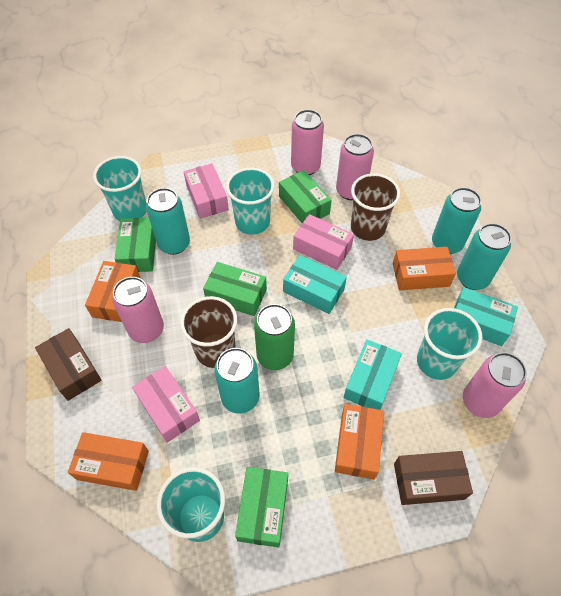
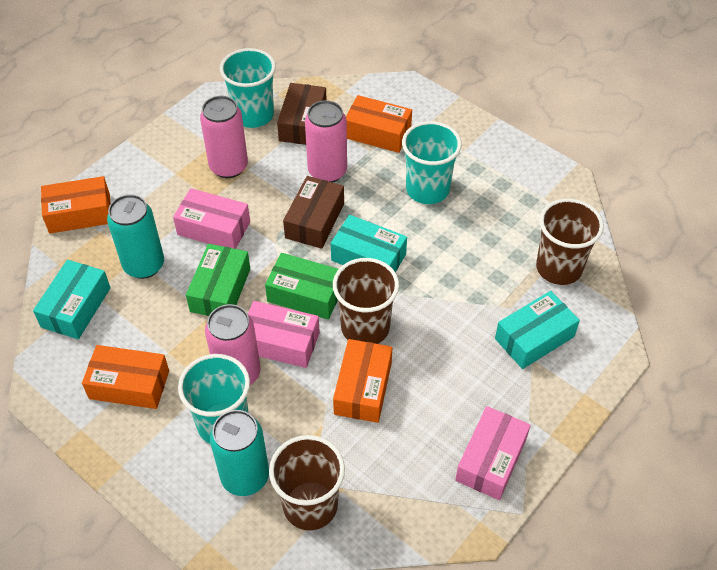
brown cup: [180,296,237,368] [351,173,400,241] = 2 -> [269,435,345,530] [333,258,399,344] [536,199,604,285] = 3
green box: [115,218,156,272] [203,262,267,316] [235,467,288,548] [279,170,332,223] = 4 -> [186,244,250,316] [265,253,338,320] = 2
green can: [254,304,295,370] = 1 -> none = 0
pink can: [112,277,164,343] [291,110,324,175] [336,134,374,200] [463,352,527,418] = 4 -> [200,96,248,178] [205,304,261,385] [305,100,347,183] = 3
turquoise can: [146,188,190,255] [214,348,260,414] [432,187,481,254] [457,223,511,290] = 4 -> [107,194,164,279] [210,410,269,496] = 2
turquoise cup: [93,156,147,221] [157,467,225,542] [226,168,275,235] [417,308,482,380] = 4 -> [178,354,250,444] [220,48,276,128] [402,121,462,204] = 3

